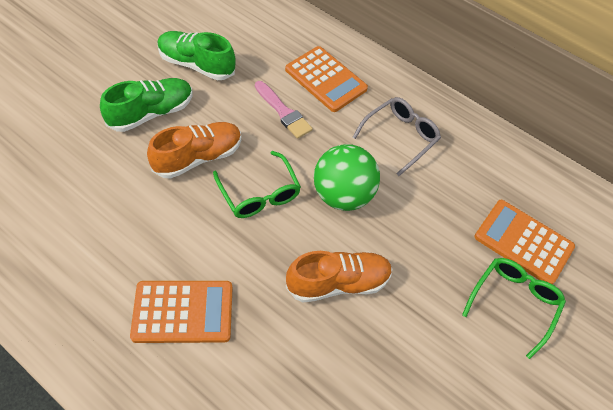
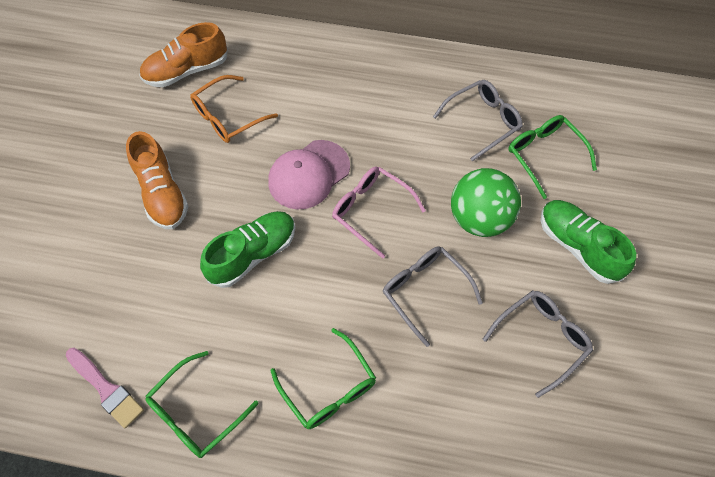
green glasses: [213,151,301,218] [462,258,566,359] = 2 -> [145,351,259,458] [271,328,376,429] [508,115,597,199] = 3
grey glasses: [353,97,441,176] = 1 -> [383,246,483,347] [433,80,523,161] [483,290,593,398] = 3
orange calculator: [130,281,233,343] [285,46,368,112] [474,200,575,284] = 3 -> none = 0
orange glasses: none = 0 -> [190,75,278,143] = 1
pink cap: none = 0 -> [268,140,350,210] = 1
pink glasses: none = 0 -> [332,167,426,259] = 1

